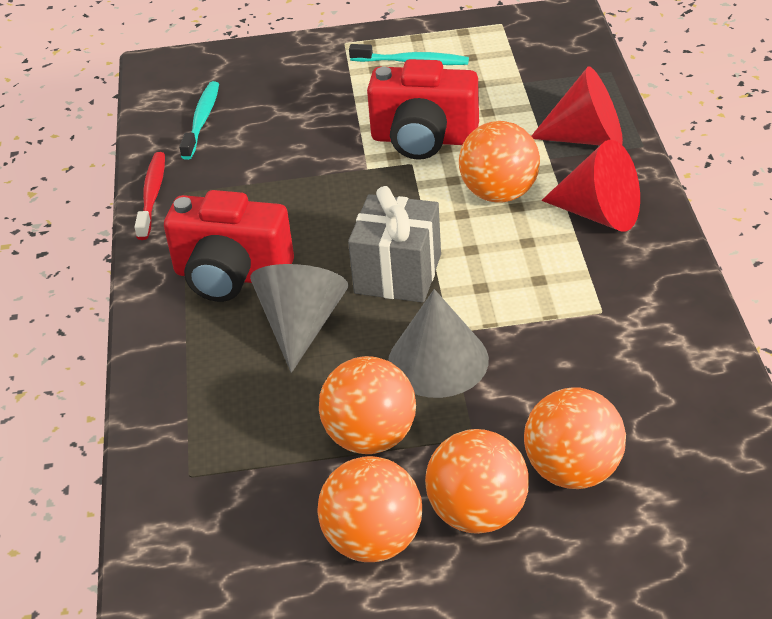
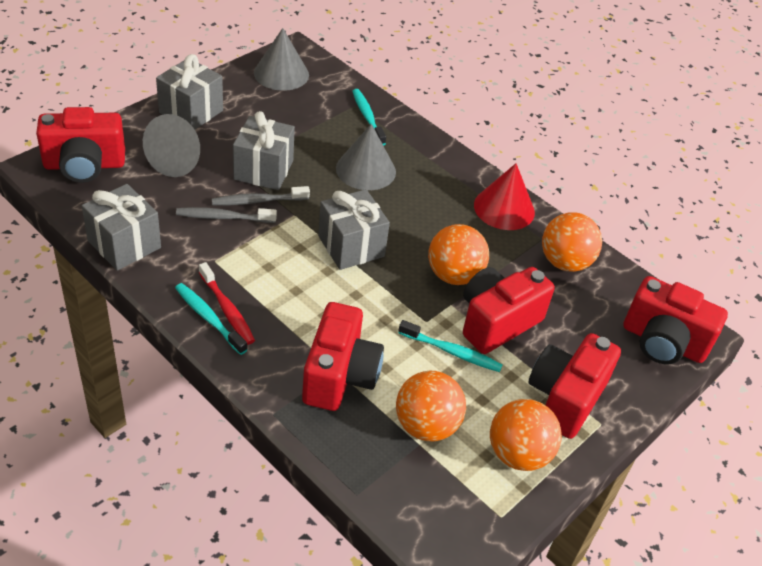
grey cone: [250,264,348,373] [388,289,489,398] = 2 -> [143,114,200,177] [254,28,309,91] [336,124,396,190] = 3
grey gift: [348,186,441,303] = 1 -> [82,184,161,271] [156,54,223,130] [233,111,295,190] [318,189,390,270] = 4
grey toothbrush: none = 0 -> [176,207,277,223] [212,186,310,206] = 2
orange ball: [317,456,422,562] [319,356,416,454] [425,429,529,534] [459,121,540,203] [524,387,626,489] = 5 -> [396,371,466,442] [428,224,489,285] [490,399,562,471] [542,212,602,272] = 4
red camera: [164,190,294,302] [367,59,479,160] = 2 -> [36,107,125,183] [302,302,384,411] [463,267,555,354] [529,333,621,439] [623,276,728,364] = 5
red cone: [531,66,623,145] [541,140,640,231] = 2 -> [474,163,535,230] = 1
turquoise toothbrush: [179,81,219,160] [349,44,469,65] = 2 -> [175,283,248,355] [352,89,386,146] [398,320,502,372] = 3

